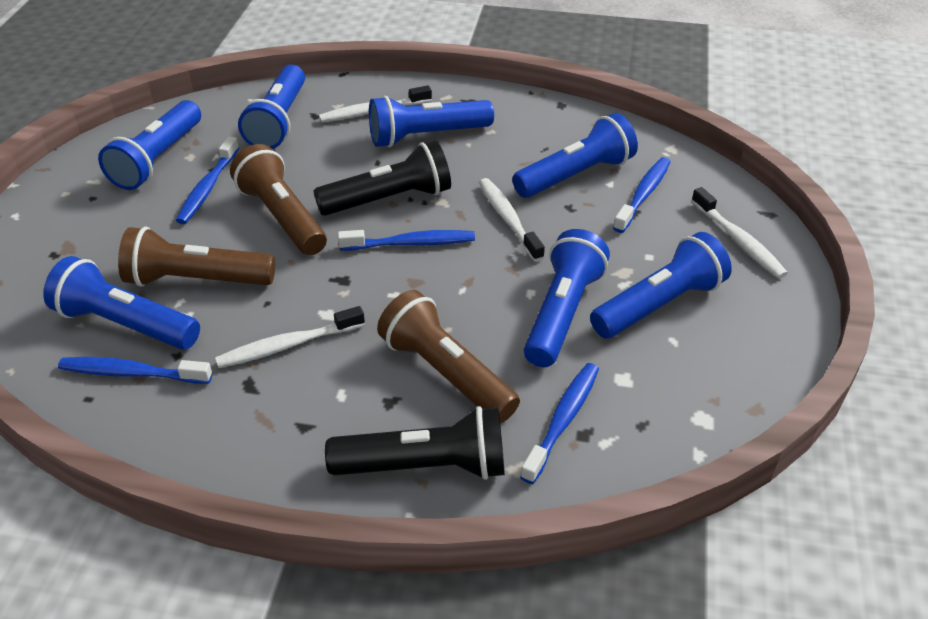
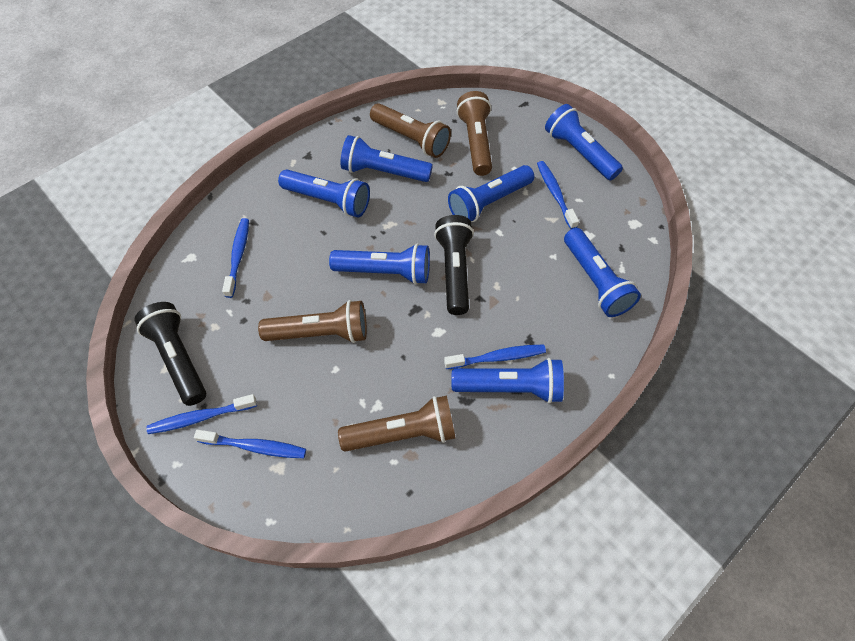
brown flashlight: [118,227,275,287] [230,144,327,255] [377,290,520,423] = 3 -> [258,300,367,343] [338,396,455,452] [370,103,451,158] [457,91,492,176] = 4
white toothbrush: [215,306,365,368] [319,85,432,122] [479,178,545,262] [692,187,788,278] = 4 -> none = 0

